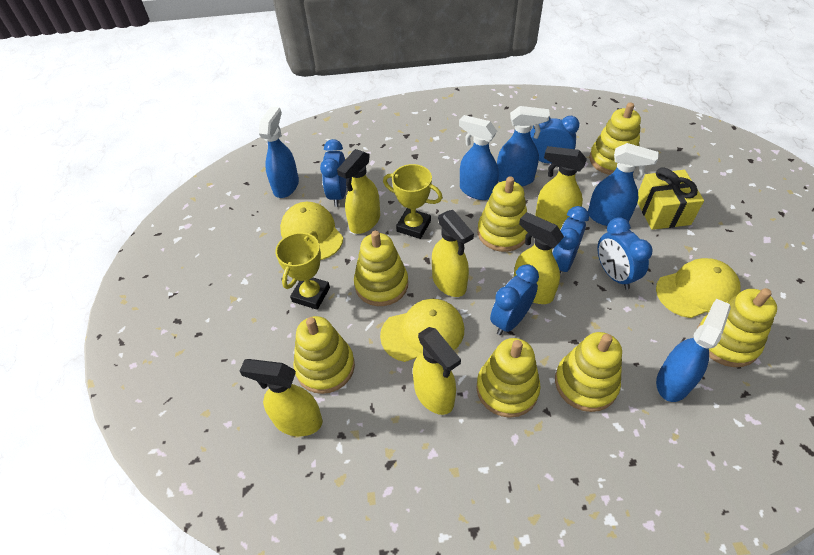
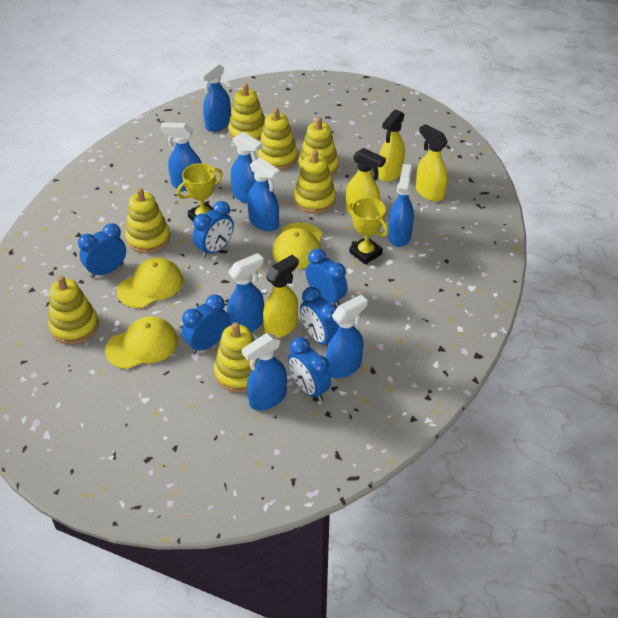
blue clock: [320,139,347,207] [490,265,539,335] [530,116,580,164] [552,206,589,273] [597,217,653,290] = 5 -> [78,223,126,278] [182,295,229,354] [193,201,234,258] [288,337,331,401] [300,287,339,347] [306,249,348,307] = 6
blue spray bottle: [259,106,299,198] [459,115,499,200] [497,106,550,186] [588,143,659,226] [656,299,731,402] = 5 -> [160,122,202,191] [198,62,231,132] [227,253,264,332] [231,132,262,204] [242,333,287,410] [247,157,280,231] [326,295,368,379] [388,164,414,247] = 8
yellow gift: [638,167,704,230] = 1 -> none = 0
yellow spray bottle: [240,359,323,436] [337,149,380,234] [413,327,461,415] [432,210,474,297] [514,212,564,304] [535,146,587,230] = 6 -> [263,255,299,338] [346,148,386,216] [378,109,405,182] [416,124,448,202] = 4

